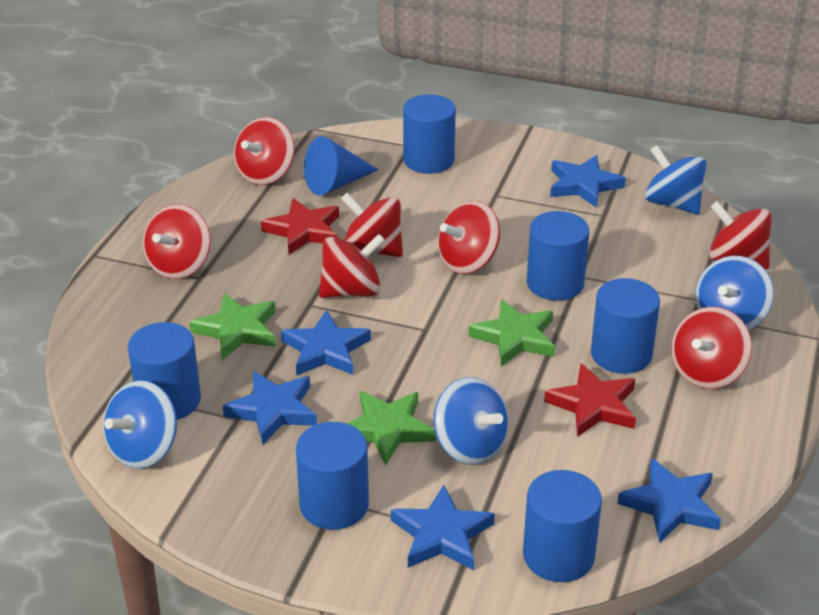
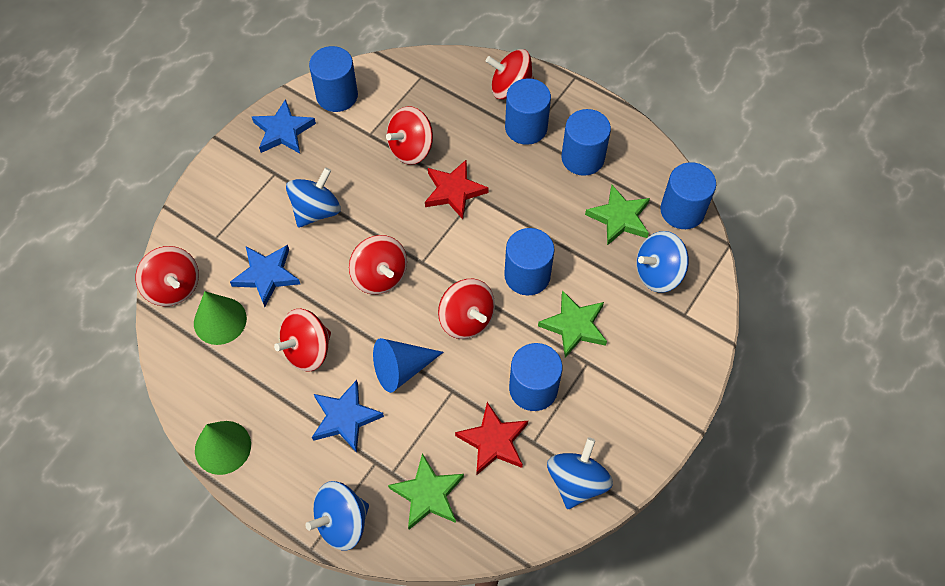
blue star: [223,371,317,445] [281,310,371,376] [391,485,495,570] [550,155,626,208] [617,458,721,543] = 5 -> [230,245,300,307] [252,99,316,154] [312,380,384,453] = 3
green cone: none = 0 -> [194,291,247,345] [195,421,251,475] = 2
red spinning top: [143,204,211,279] [234,117,295,185] [319,234,385,298] [341,193,403,257] [438,201,500,274] [671,307,752,389] [709,201,772,269] = 7 -> [136,246,199,306] [274,309,331,371] [349,235,407,294] [386,106,433,165] [438,279,495,339] [486,49,534,100] = 6

